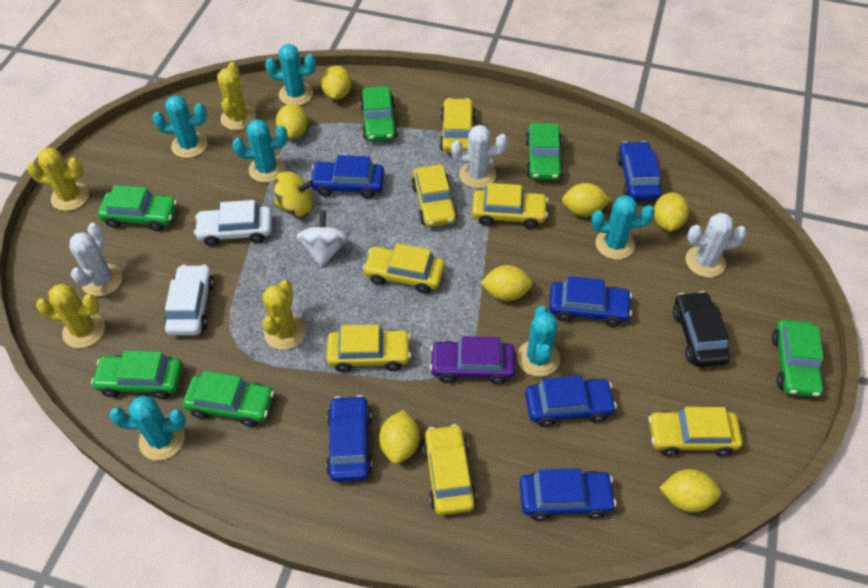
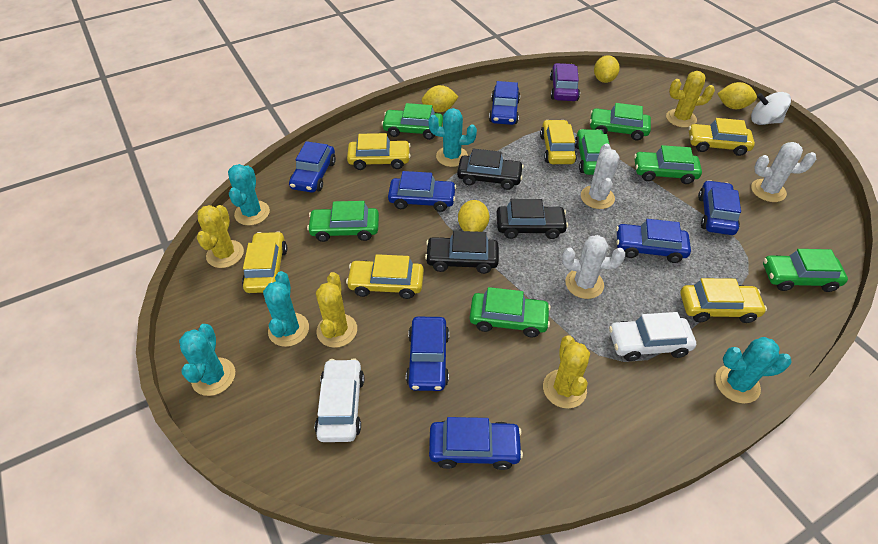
black car: [673,291,730,367] = 1 -> [425,231,499,274] [457,149,524,190] [496,199,568,239] = 3
blue car: [309,155,384,199] [326,395,373,482] [520,468,616,521] [525,375,617,427] [549,276,632,327] [617,141,662,201] = 6 -> [289,141,336,193] [388,171,457,212] [406,317,449,391] [429,417,523,470] [489,81,520,125] [616,219,691,263] [698,180,741,235] = 7
green car: [91,350,183,399] [98,185,177,231] [183,371,274,427] [360,86,398,142] [525,123,563,180] [772,320,824,397] = 6 -> [307,201,379,242] [382,103,443,140] [470,287,551,337] [575,129,610,175] [590,103,651,140] [634,145,702,184] [763,249,848,292] = 7
turquoise cactus: [109,395,186,460] [152,95,208,158] [232,119,288,183] [265,44,316,106] [517,306,560,377] [591,195,655,260] = 6 -> [179,324,235,396] [228,164,270,225] [263,271,309,347] [428,108,477,167] [715,337,792,403] = 5
yellow car: [326,325,411,372] [363,243,445,294] [411,165,458,227] [422,424,477,515] [440,98,476,153] [472,183,548,229] [648,407,742,456] = 7 -> [242,231,287,293] [346,254,424,299] [347,133,411,170] [540,120,577,164] [680,278,767,323] [689,118,755,156] = 6
yellow lemon: [276,104,308,139] [321,66,352,100] [379,410,420,464] [480,265,533,301] [562,183,611,217] [654,192,689,232] [659,469,722,513] = 7 -> [422,85,459,113] [458,200,489,232] [594,55,620,83] [717,82,757,109] = 4
yellow spinning top: [274,171,314,217] = 1 -> none = 0

